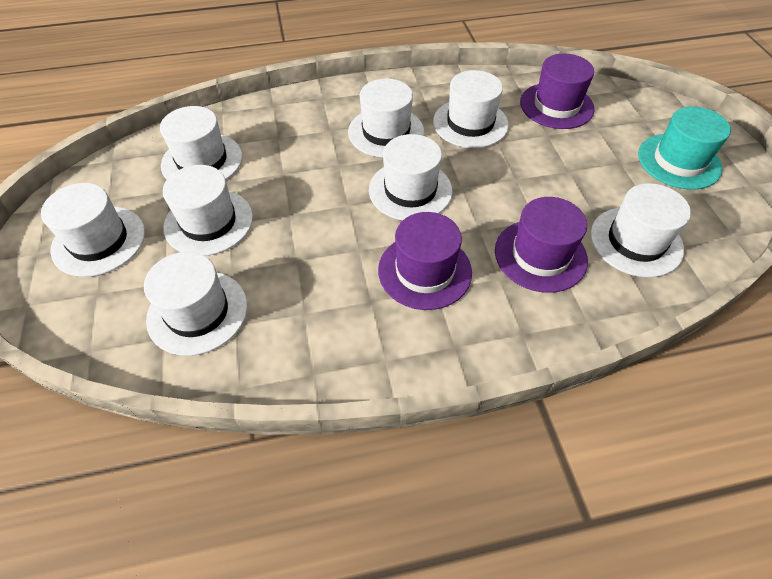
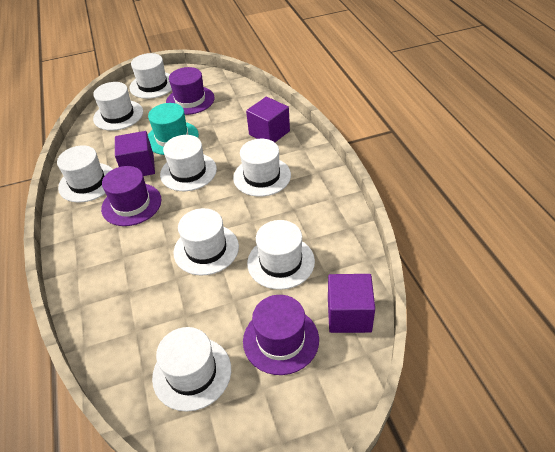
purple cube: none = 0 -> [115,131,155,176] [246,97,290,142] [328,274,375,333] = 3

